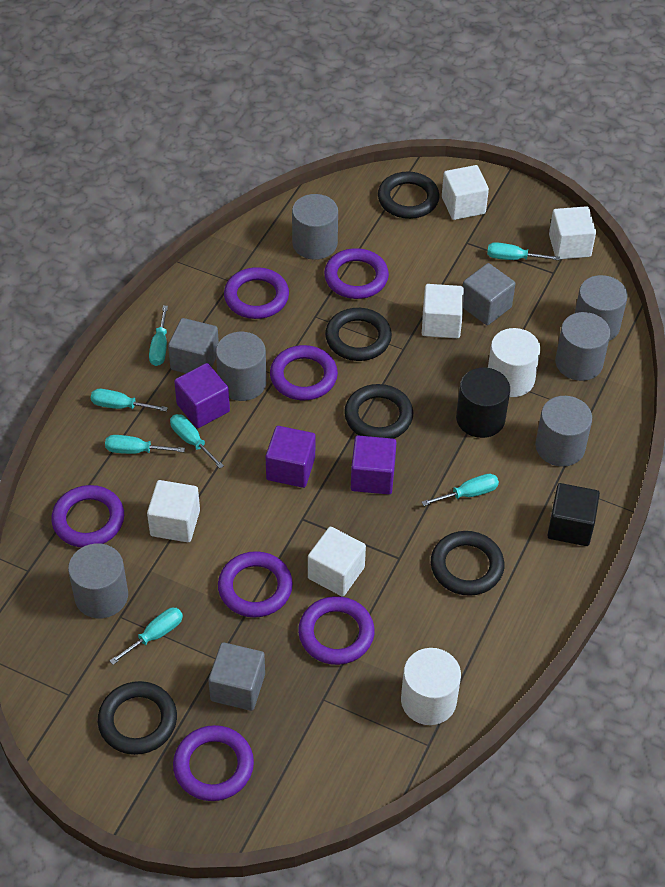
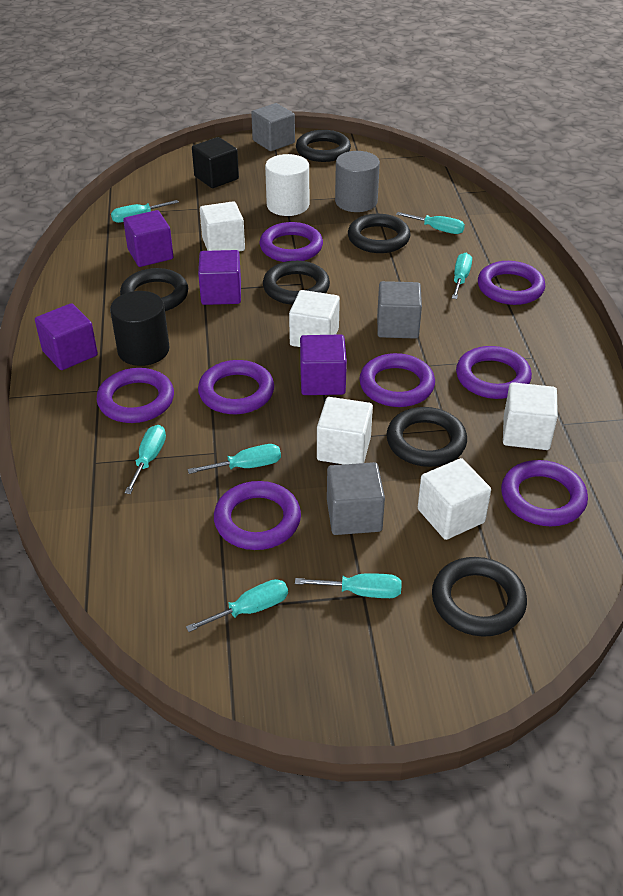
black ring: [98,681,177,755] [325,308,392,361] [344,384,413,439] [378,172,440,219] [431,531,504,596] = 5 -> [120,268,188,311] [263,261,330,305] [296,130,351,162] [348,214,411,253] [386,407,467,467] [432,557,527,637] = 6
grey cylinder: [68,543,128,618] [216,332,267,401] [292,194,338,260] [535,396,592,467] [555,312,610,381] [575,275,628,341] = 6 -> [335,151,380,212] = 1
purple cube: [174,363,230,428] [265,426,315,488] [351,435,397,494] = 3 -> [35,303,98,370] [123,210,173,267] [198,250,241,305] [300,335,347,395] = 4
purple ring: [51,485,124,547] [173,725,254,801] [218,551,293,617] [224,267,289,319] [270,345,338,400] [298,596,375,665] [324,248,389,299] = 7 -> [97,368,174,423] [198,360,274,414] [214,481,301,550] [259,222,323,262] [359,353,435,407] [456,346,532,399] [478,261,545,305] [501,460,588,526] = 8
white cylinder: [401,648,461,725] [488,328,541,397] = 2 -> [265,154,309,216] = 1

